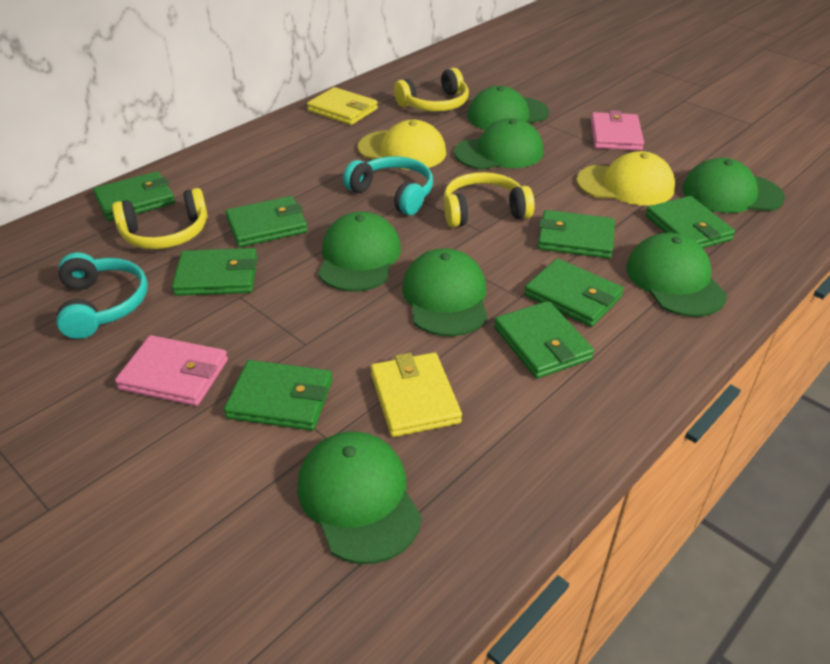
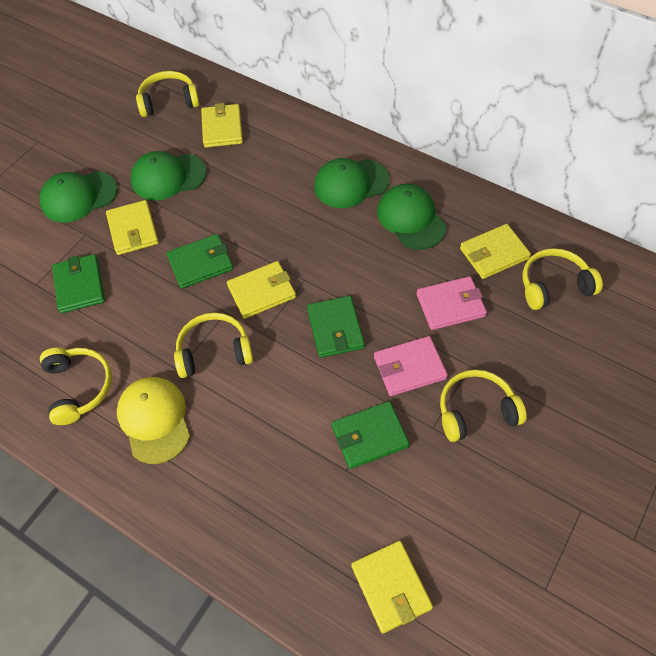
green cap: [297,431,422,564] [318,211,401,292] [402,248,488,336] [454,118,543,170] [467,86,549,130] [626,233,727,317] [682,158,785,213] = 7 -> [39,171,118,223] [131,151,207,201] [314,158,389,208] [377,184,446,250] = 4
green wallet: [93,171,175,221] [172,248,257,296] [224,360,332,431] [225,196,308,247] [494,301,594,378] [524,258,624,327] [537,210,615,259] [646,196,735,248] = 8 -> [52,254,105,313] [167,234,233,289] [307,296,365,358] [332,401,410,469] = 4
turquoise headphones: [56,252,148,339] [343,156,433,215] = 2 -> none = 0
yellow cap: [358,120,446,170] [576,151,675,206] = 2 -> [117,377,190,464] = 1
yellow headphones: [112,188,208,249] [394,68,469,112] [444,172,535,227] = 3 -> [40,347,112,425] [136,71,200,117] [174,313,253,378] [440,370,527,442] [522,248,603,310] = 5
yellow wallet: [307,87,378,125] [371,353,462,437] = 2 -> [106,200,159,255] [201,103,243,148] [227,261,296,319] [351,541,433,633] [460,224,531,279] = 5

